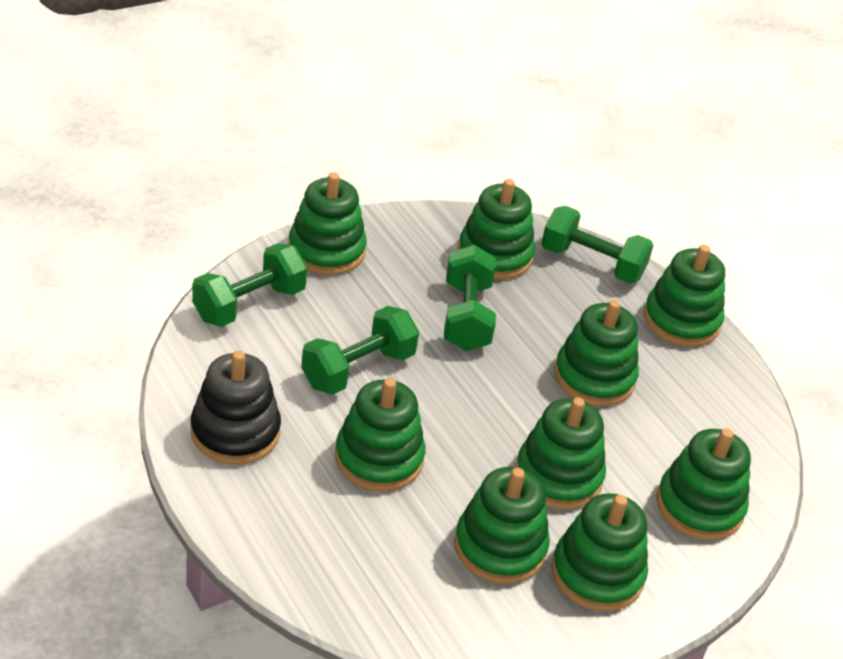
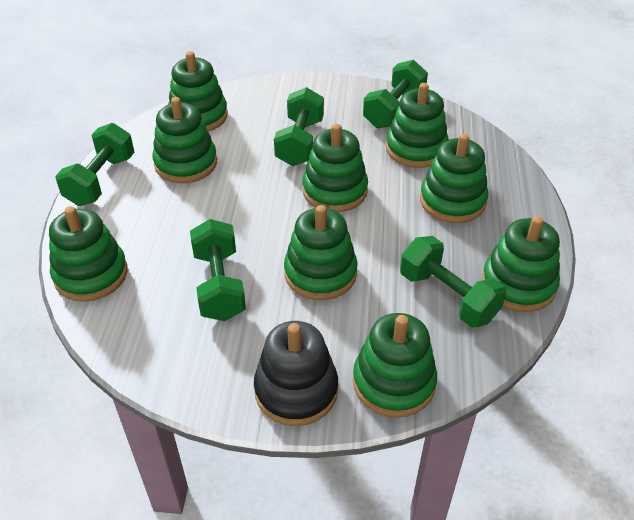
green dumbbell: [192,243,308,327] [301,306,419,395] [444,245,496,351] [541,206,654,284] = 4 -> [55,123,134,206] [190,219,246,321] [274,87,324,166] [363,60,428,128] [400,236,506,328] = 5

